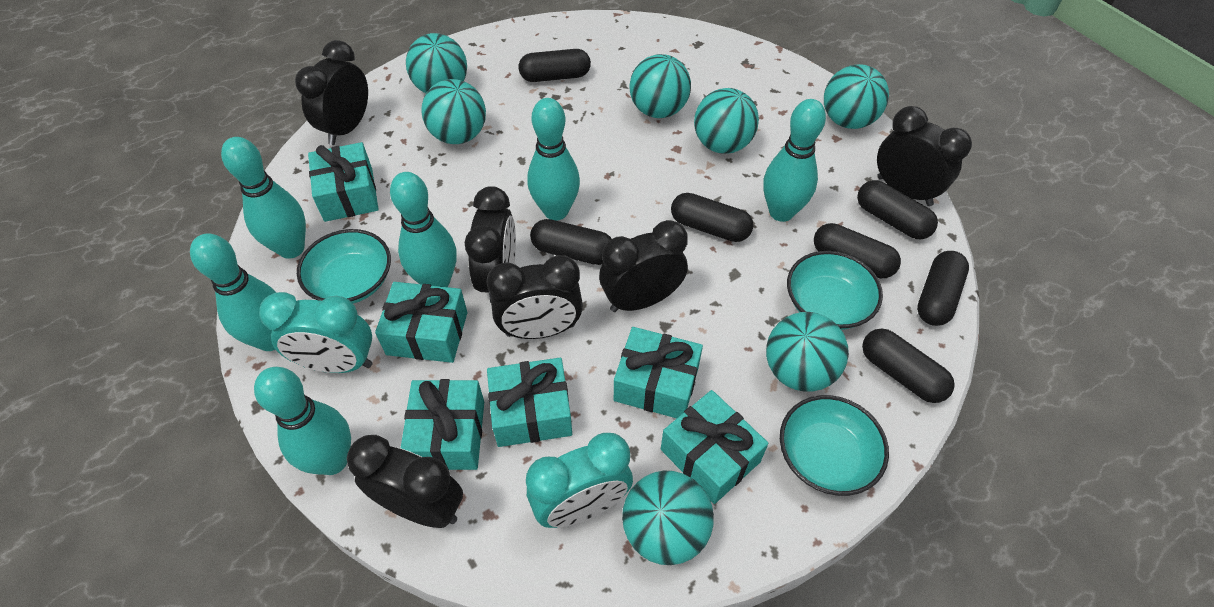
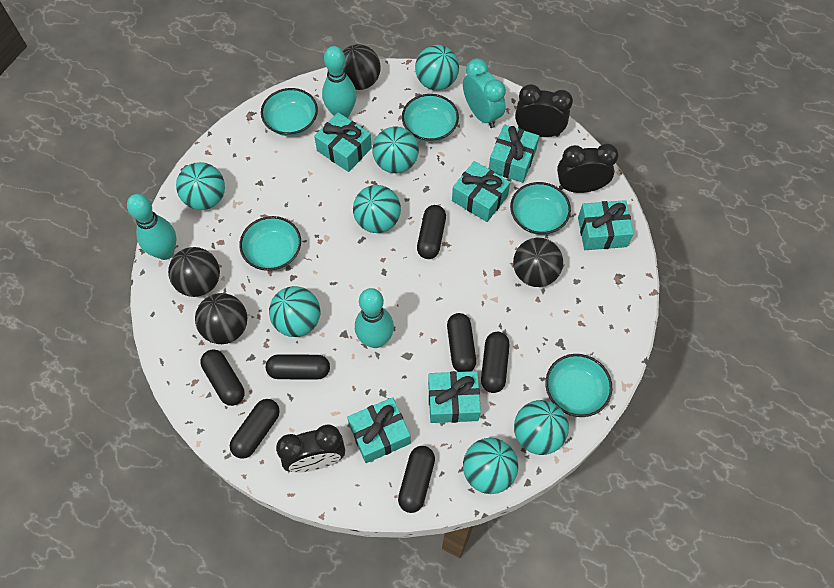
black ball: none = 0 -> [168,247,220,297] [195,293,248,344] [343,44,381,90] [513,238,563,287] = 4
black clock: [295,40,368,145] [347,435,463,528] [464,186,516,303] [487,255,583,339] [599,220,688,312] [877,106,972,206] = 6 -> [276,424,345,473] [515,84,573,137] [557,144,619,193] = 3
turquoise bowl: [297,229,391,303] [780,395,889,496] [787,251,883,330] = 3 -> [239,216,301,271] [261,88,318,136] [402,94,459,142] [510,182,571,235] [545,354,612,417] = 5
turquoise bowling pin: [190,233,276,351] [221,137,306,259] [254,367,351,475] [390,172,456,287] [527,98,580,221] [763,99,826,222] = 6 -> [127,194,177,260] [322,46,357,118] [355,288,394,348] = 3
turquoise clock: [259,292,373,373] [526,433,633,528] = 2 -> [463,58,506,128] = 1

